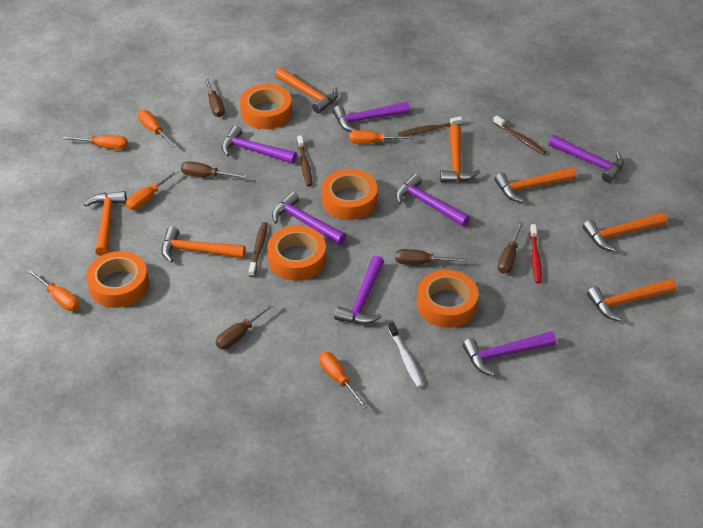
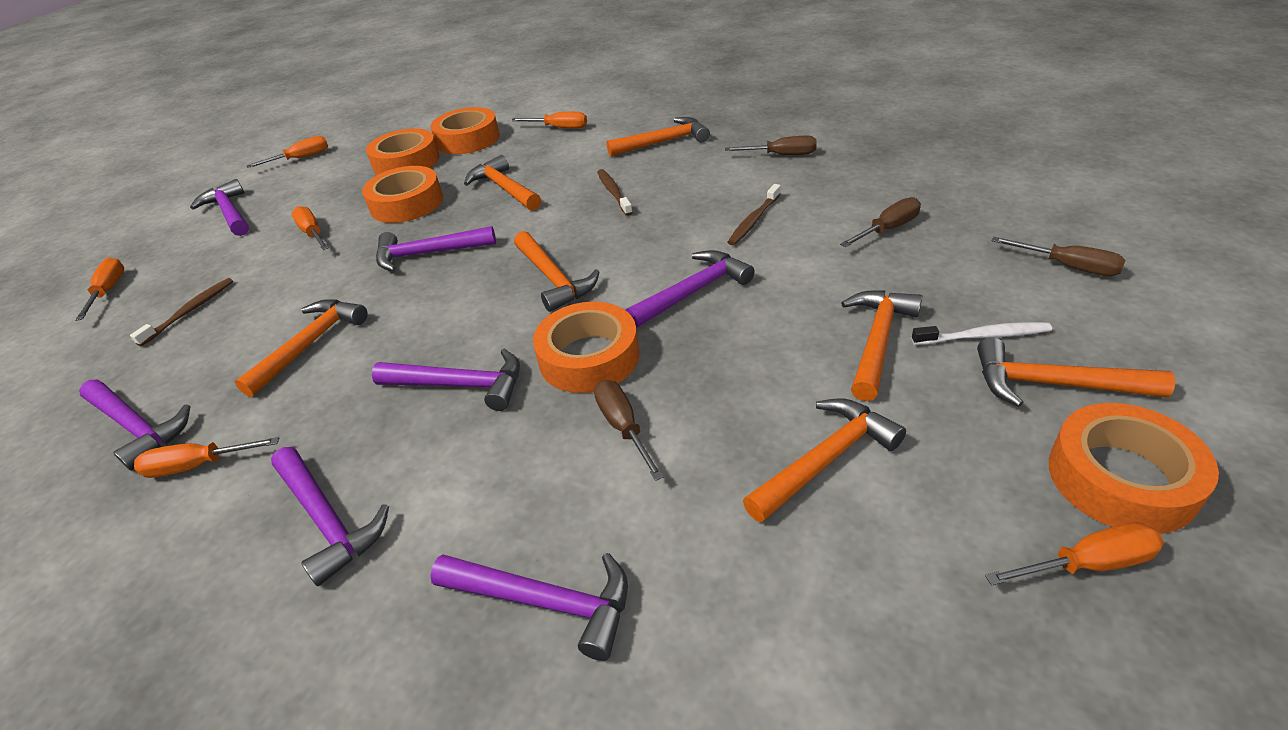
brown screwdriver: [181,161,247,179] [204,76,225,117] [216,302,275,349] [396,249,468,265] [498,222,523,274] = 5 -> [594,380,664,481] [725,136,817,155] [840,197,921,247] [992,237,1125,276] = 4
brown toothbrush: [249,222,268,277] [297,135,312,187] [398,117,462,136] [493,116,546,155] = 4 -> [130,278,233,346] [597,169,633,216] [728,184,781,245] = 3
red toothbrush: [530,224,542,283] = 1 -> none = 0

